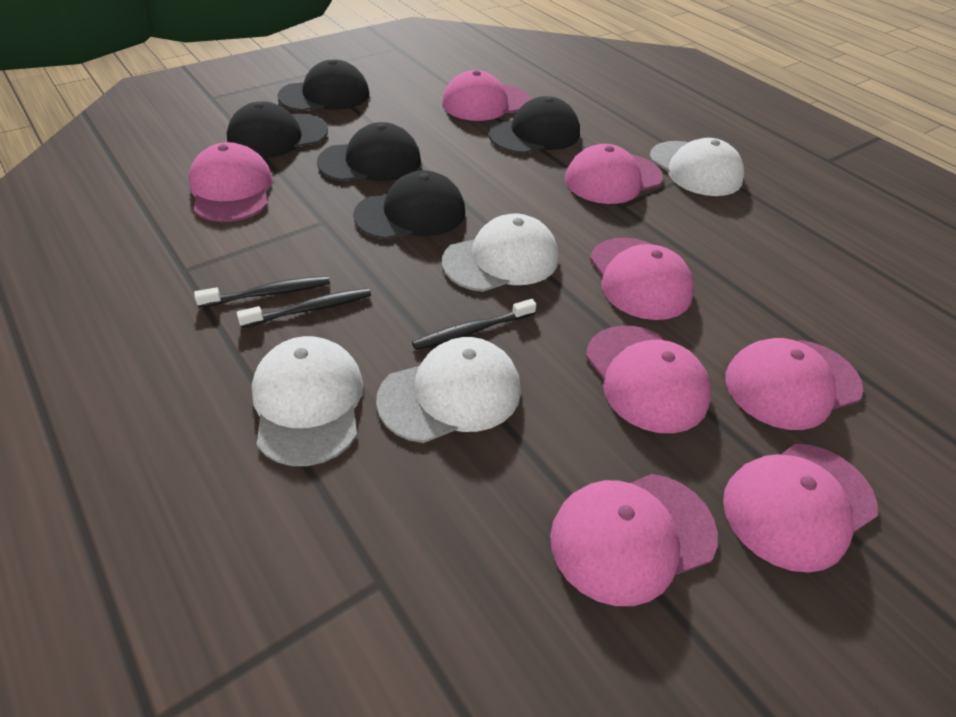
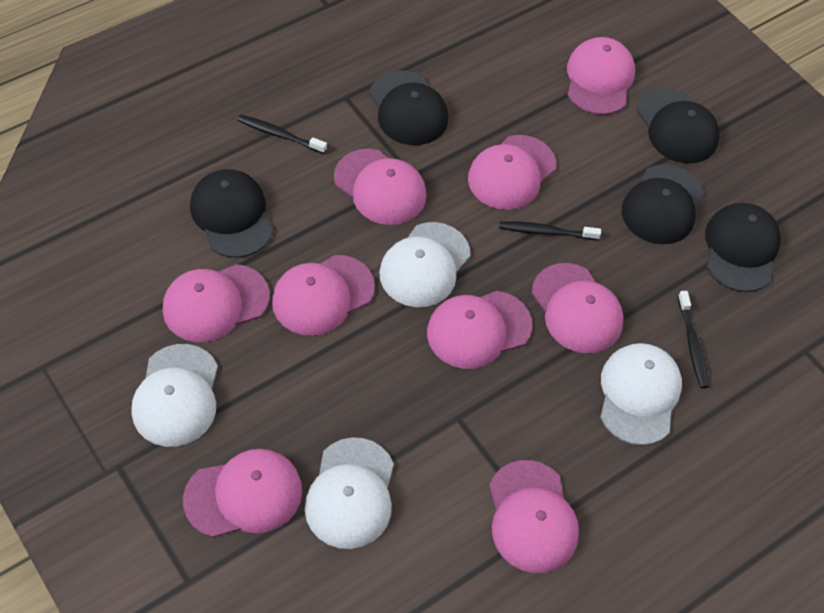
pink cap: [189,142,273,222] [442,70,530,121] [550,474,718,606] [565,144,663,204] [586,325,711,433] [590,238,694,320] [723,444,878,573] [725,338,863,430] = 8 -> [163,264,270,342] [183,449,302,538] [272,255,375,336] [334,149,426,225] [427,291,532,369] [468,135,556,210] [489,460,579,573] [532,263,624,353] [567,37,635,115] = 9

